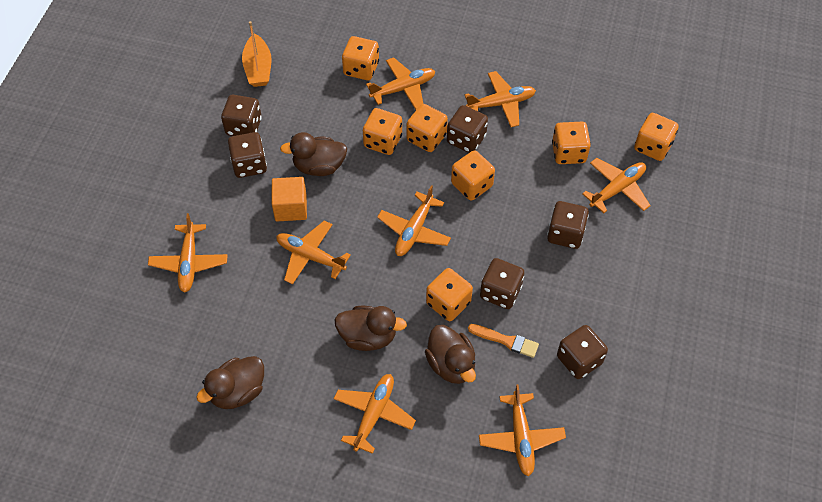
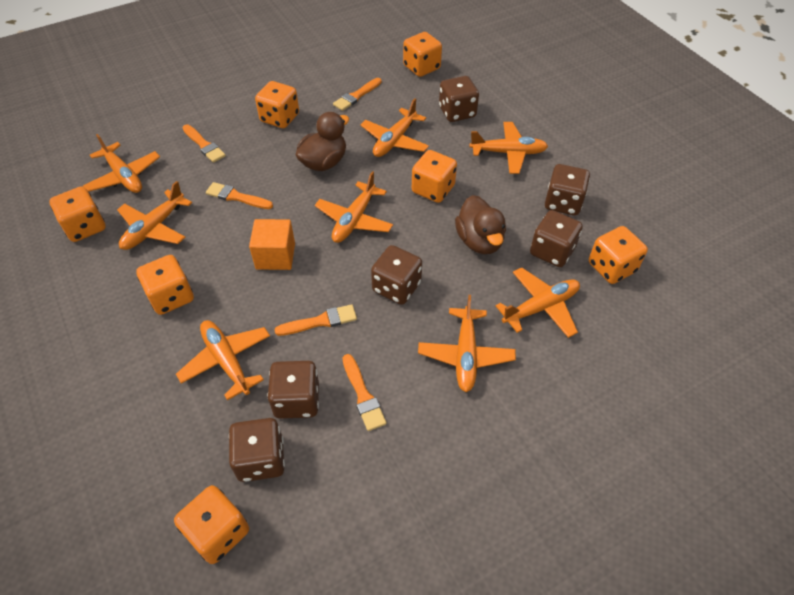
brown duck: [196,356,264,409] [280,132,347,176] [334,306,407,351] [425,325,476,384] = 4 -> [296,112,349,171] [455,195,506,254] = 2
orange boat: [242,21,271,87] = 1 -> none = 0
orange brush: [468,324,539,358] = 1 -> [182,124,226,163] [206,182,273,209] [274,304,357,336] [333,78,382,111] [343,354,387,431] = 5

